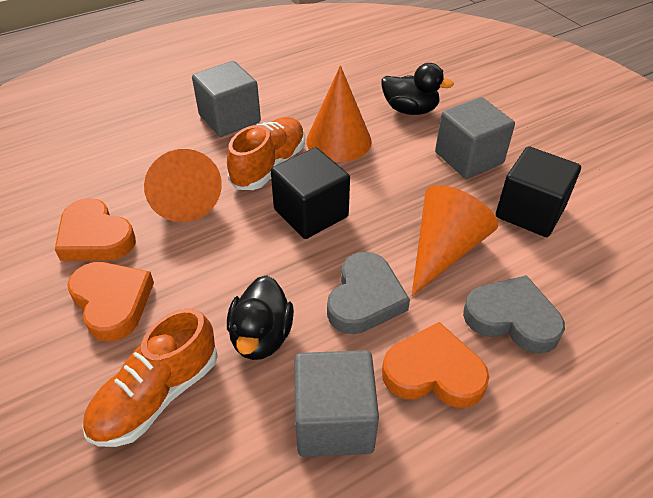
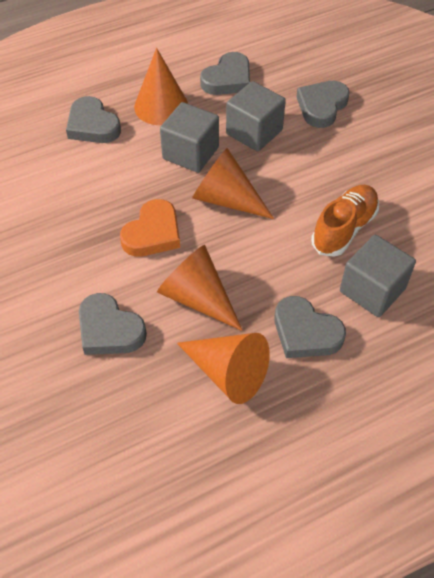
black cube: [271,147,350,239] [496,146,581,237] = 2 -> none = 0
black duck: [227,275,294,360] [381,63,454,115] = 2 -> none = 0
grey heart: [327,252,410,334] [463,275,565,354] = 2 -> [66,96,121,143] [79,293,147,355] [200,52,250,95] [275,296,346,358] [296,81,350,128] = 5
orange cone: [144,149,222,222] [306,65,372,162] [412,185,498,296] = 3 -> [134,48,188,125] [157,245,243,331] [177,333,270,404] [192,148,274,219] = 4
orange heart: [55,198,136,261] [67,262,154,342] [382,322,489,408] = 3 -> [120,199,180,257] = 1
orange shoe: [83,308,218,447] [227,117,305,190] = 2 -> [311,185,379,257] = 1

